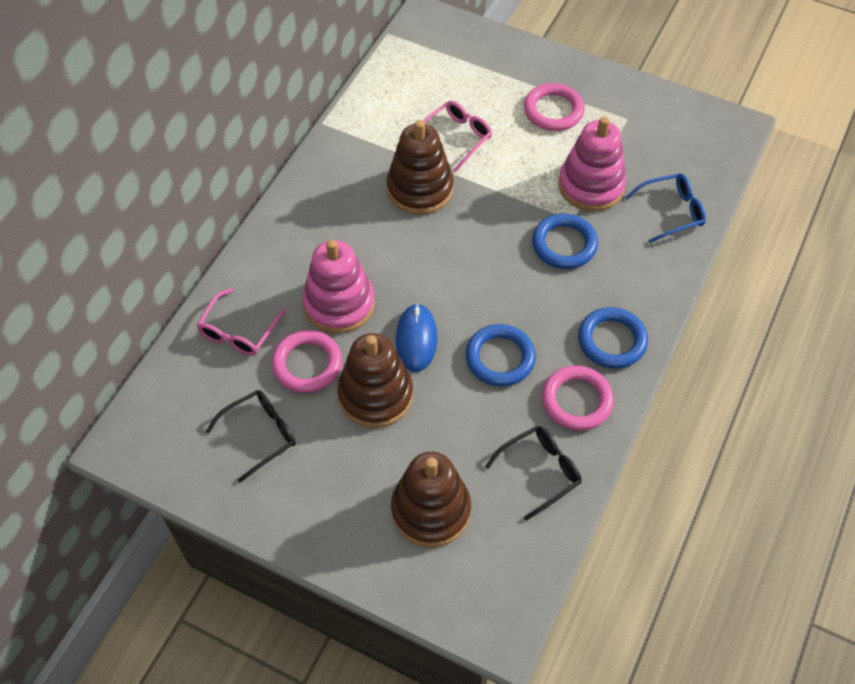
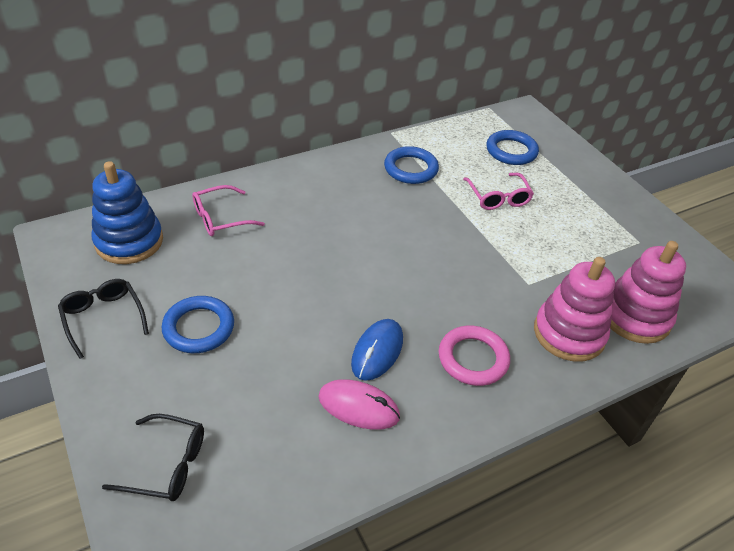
blue glasses: [626,173,706,243] = 1 -> none = 0
blue stacking toy: none = 0 -> [91,161,163,264] = 1
brown stacking toy: [338,333,413,428] [387,120,454,215] [391,452,471,547] = 3 -> none = 0
pink mouse: none = 0 -> [318,379,400,430] = 1
pink ring: [272,330,342,393] [524,83,585,131] [542,366,614,431] = 3 -> [439,325,510,386] = 1

